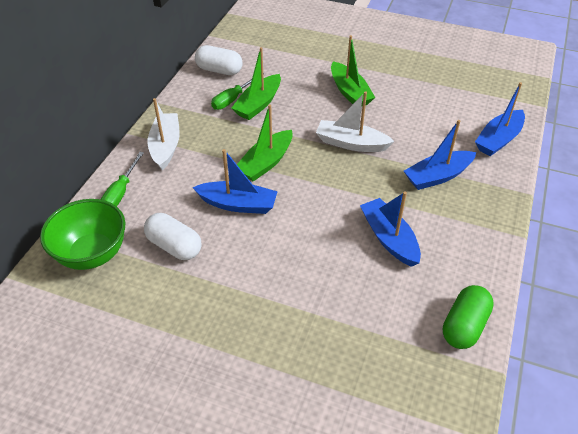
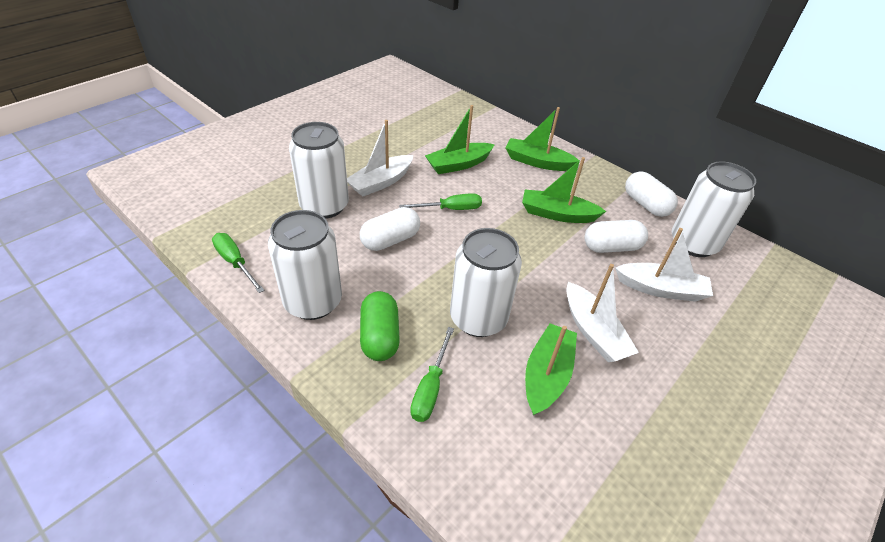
blue boat: [192,149,278,214] [360,192,421,267] [404,120,476,190] [475,82,525,156] = 4 -> none = 0
green boat: [232,47,281,120] [237,104,293,182] [331,35,375,106] = 3 -> [425,105,495,174] [505,107,579,171] [522,157,606,223] [525,323,577,415] = 4
green bowl: [40,199,125,270] = 1 -> none = 0
green screwdriver: [101,152,144,206] [211,73,264,110] = 2 -> [212,233,265,293] [399,193,482,210] [410,327,454,422] = 3
white boat: [148,98,180,170] [316,91,395,152] = 2 -> [347,120,413,196] [566,264,639,362] [615,228,713,302] = 3
white can: none = 0 -> [268,210,342,320] [289,122,349,219] [450,228,522,337] [672,161,756,257] = 4
white capsule: [144,213,201,260] [195,45,243,75] = 2 -> [360,207,420,251] [584,220,648,253] [625,171,678,217] = 3

